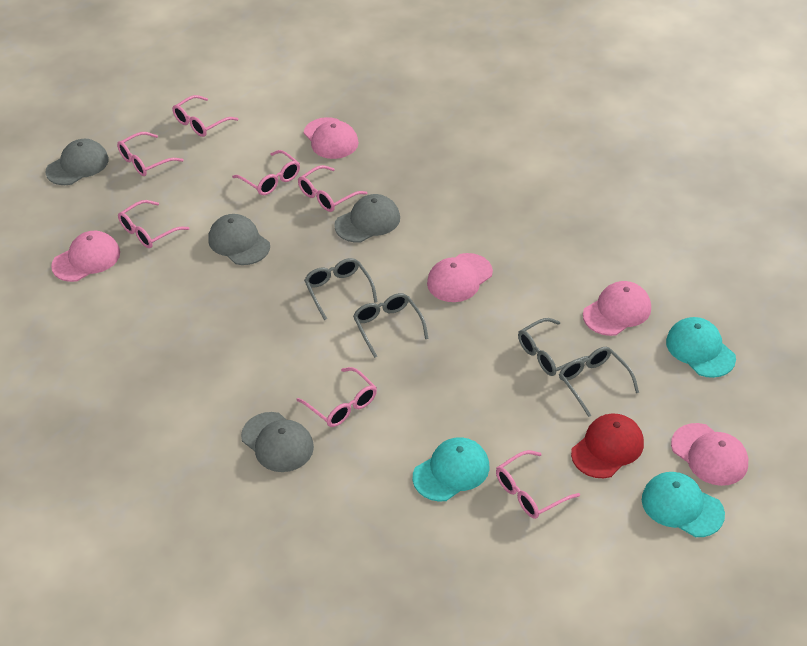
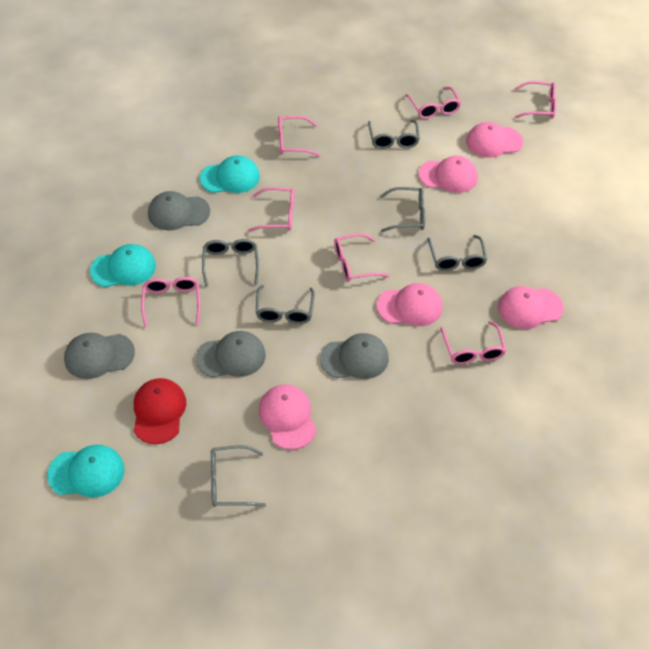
grey glasses: [304,258,377,320] [353,293,429,358] [518,318,589,376] [559,347,639,417] = 4 -> [202,239,259,287] [211,445,266,507] [256,285,315,324] [368,120,420,149] [380,187,425,232] [428,235,487,271] = 6

